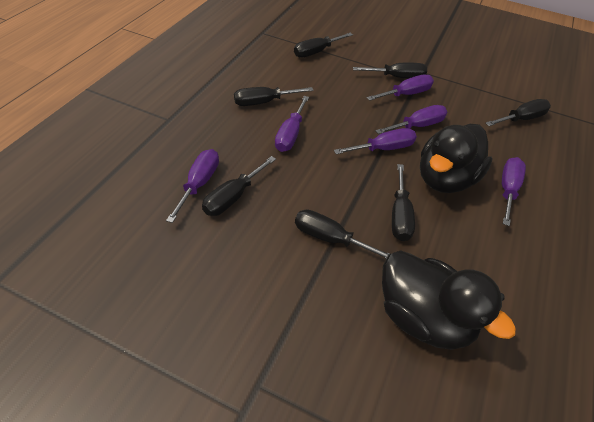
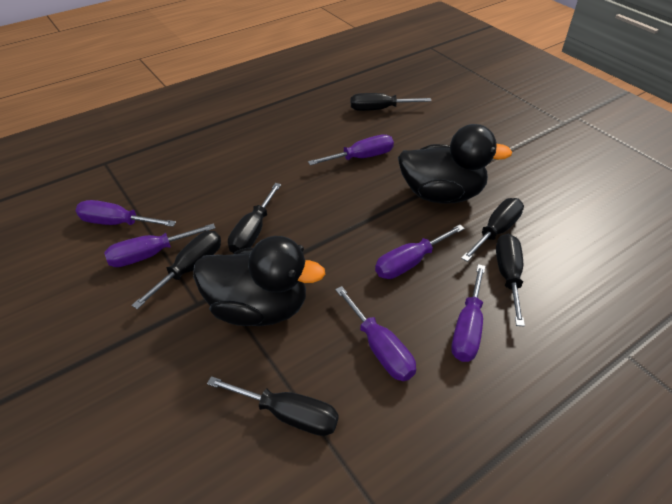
black screwdriver: [202,156,276,216] [234,87,314,106] [294,33,353,58] [295,209,390,259] [353,63,427,79] [392,164,415,241] [486,99,551,126] = 7 -> [132,231,221,309] [207,376,339,436] [228,183,281,253] [351,93,431,111] [461,198,524,262] [496,233,525,327] = 6

